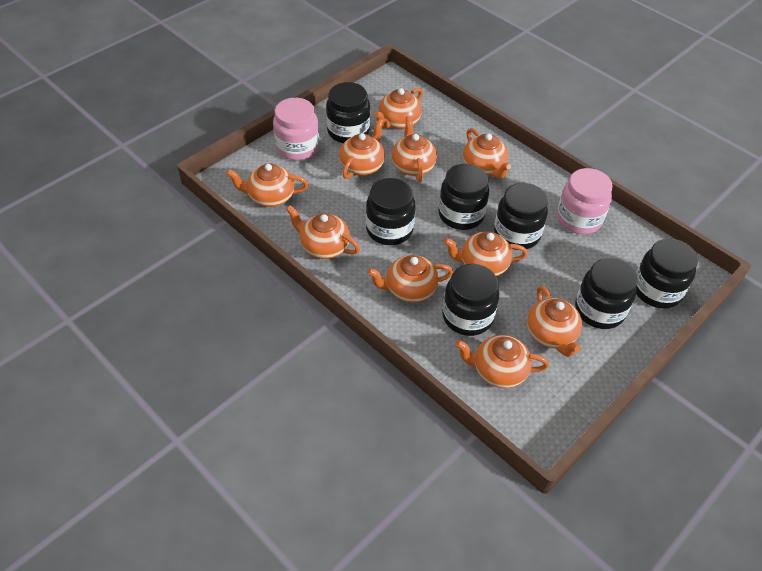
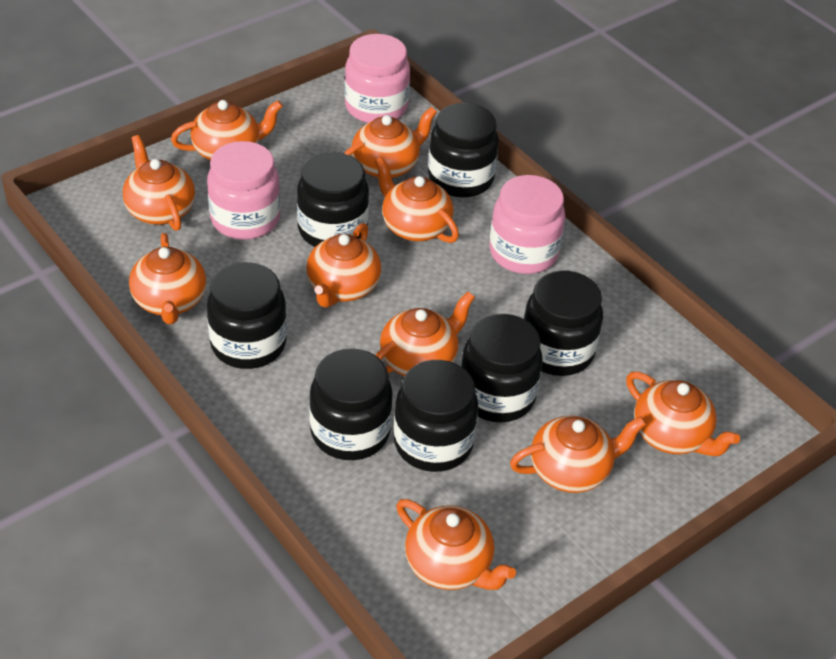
pink jar: [273,98,319,160] [557,168,613,234] = 2 -> [207,141,280,240] [345,34,410,123] [489,175,566,274] = 3

